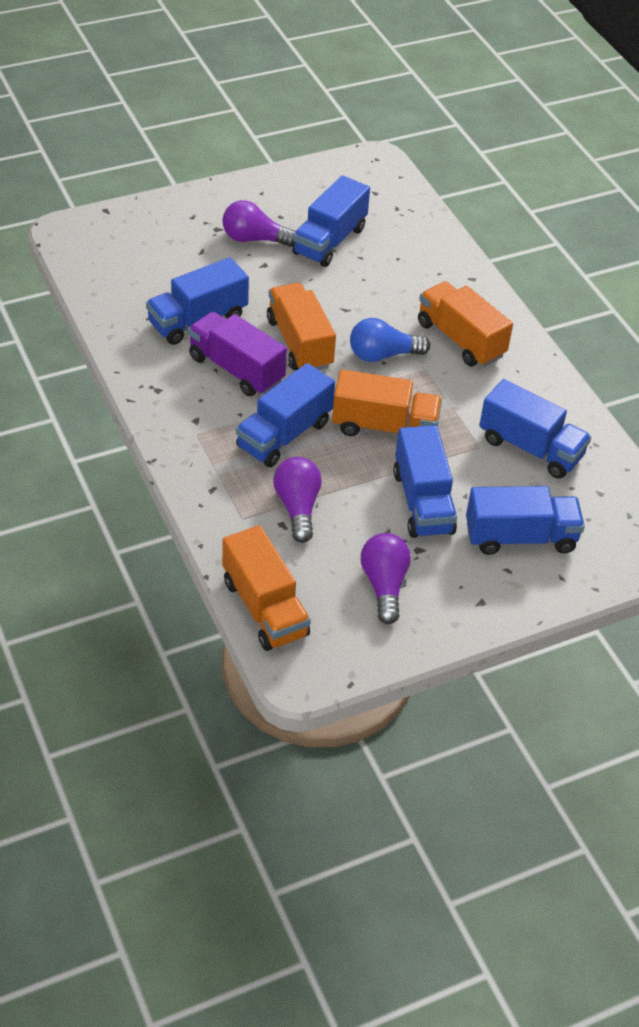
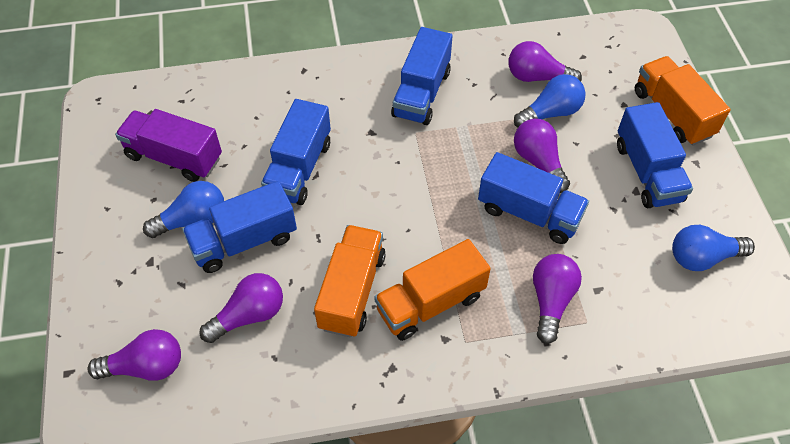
blue light bulb: [350,318,430,362] = 1 -> [143,181,224,238] [514,74,586,128] [672,225,755,271] = 3
blue truck: [146,257,249,345] [236,363,335,467] [292,175,370,267] [393,425,457,538] [466,486,585,555] [479,379,591,479] = 6 -> [182,181,297,273] [261,99,331,205] [391,27,453,125] [478,152,589,244] [617,102,693,208] = 5
orange truck: [222,525,311,651] [267,283,336,370] [332,369,442,436] [418,281,513,367] = 4 -> [314,225,386,337] [374,239,491,341] [635,56,731,146] = 3
purple light bulb: [222,200,296,247] [273,457,322,543] [361,533,411,624] = 3 -> [87,329,181,381] [199,273,283,343] [508,41,582,82] [514,119,570,193] [533,254,582,344] = 5

